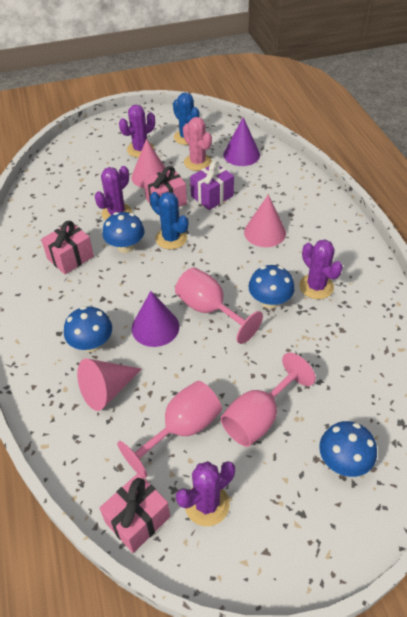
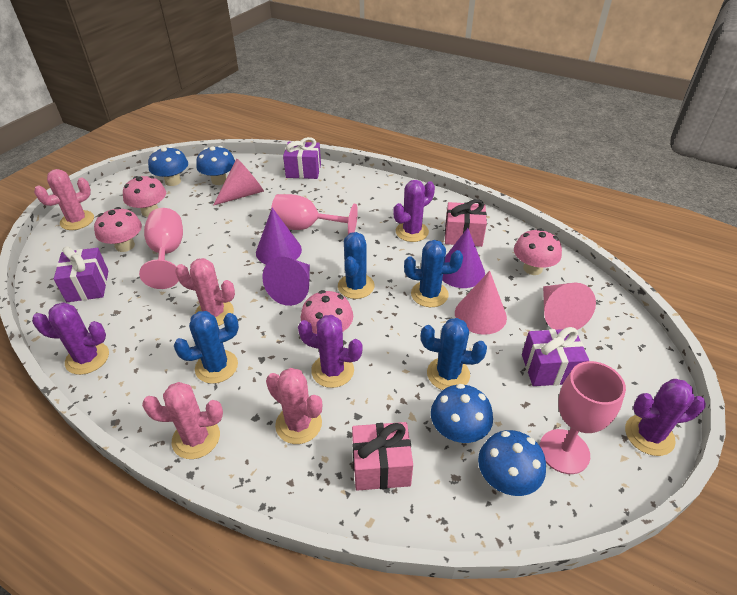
blue cactus: [150,192,188,250] [173,92,199,145] = 2 -> [174,311,239,384] [338,232,375,299] [404,240,463,307] [421,318,487,390] = 4
pink cactus: [183,117,212,171] = 1 -> [34,169,94,230] [142,382,223,459] [175,258,235,326] [266,368,322,444] = 4
pink gift: [41,221,94,275] [99,473,170,553] [143,166,187,207] = 3 -> [352,422,413,491] [445,199,487,247] = 2
pink mushroom: none = 0 -> [94,207,142,252] [123,176,166,217] [301,290,353,334] [514,228,562,275] = 4
purple cone: [132,291,180,347] [223,117,260,166] = 2 -> [256,208,302,264] [262,257,310,306] [442,228,485,288] = 3
purple gift: [190,161,234,210] = 1 -> [54,246,108,302] [283,137,321,179] [522,327,589,386] = 3

